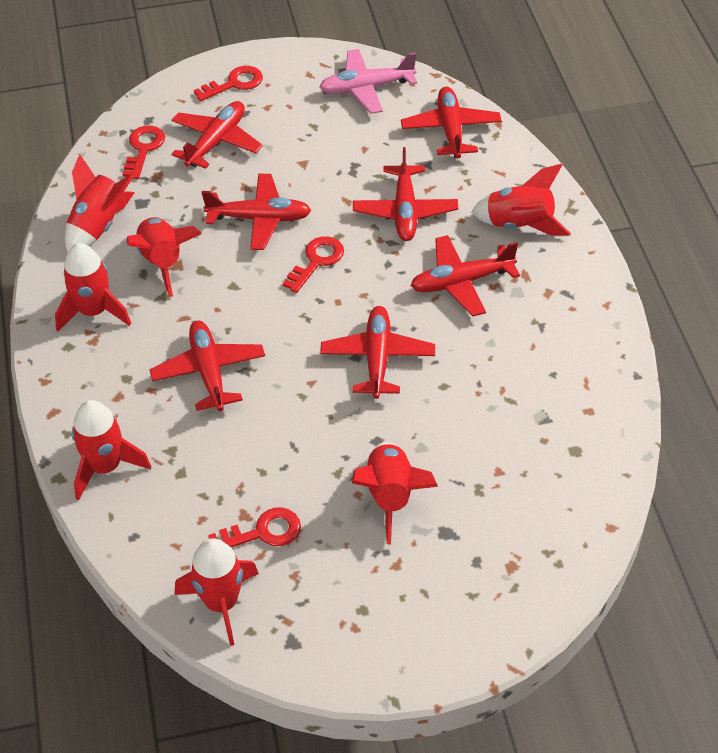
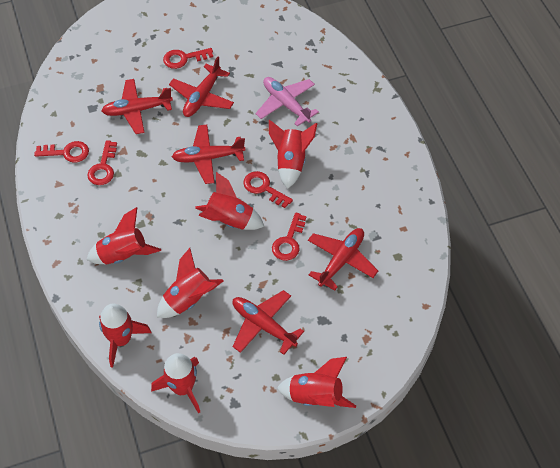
red key: [123,125,165,179] [194,66,263,101] [208,507,301,547] [283,236,344,293] = 4 -> [34,141,89,163] [87,140,117,185] [163,48,213,69] [243,171,293,208] [272,212,306,261] = 5
red plane: [149,321,265,411] [171,101,263,169] [201,174,311,250] [320,306,435,399] [353,147,458,241] [401,87,502,158] [411,235,520,316] = 7 -> [102,79,173,134] [169,56,234,117] [172,125,246,184] [232,290,304,355] [308,228,378,291] = 5

